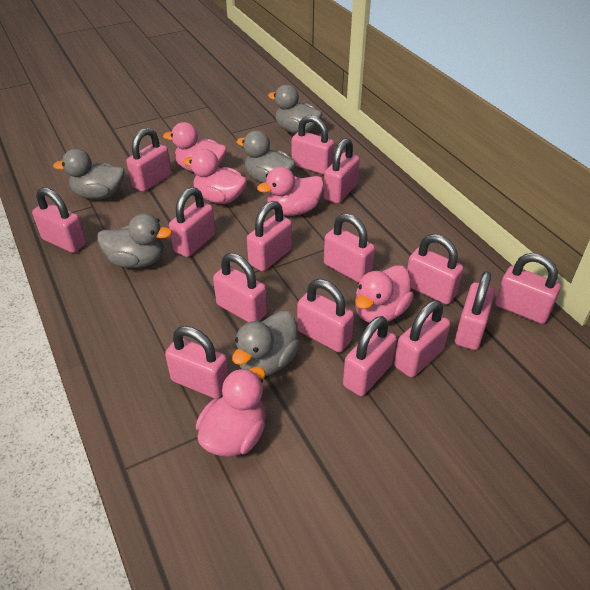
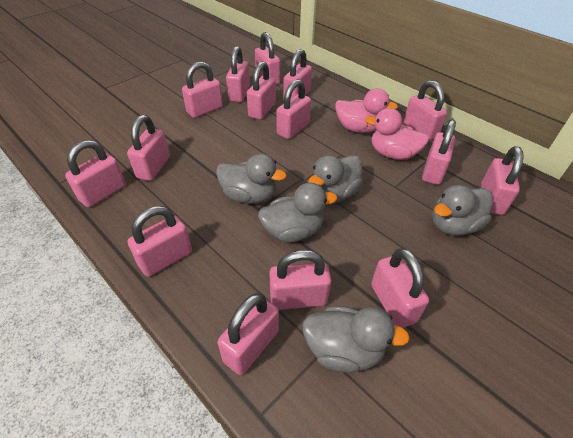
pink duck: [163,122,227,172] [183,149,247,204] [196,367,266,457] [257,167,324,216] [355,265,414,323] = 5 -> [335,88,398,133] [365,108,430,160] = 2

